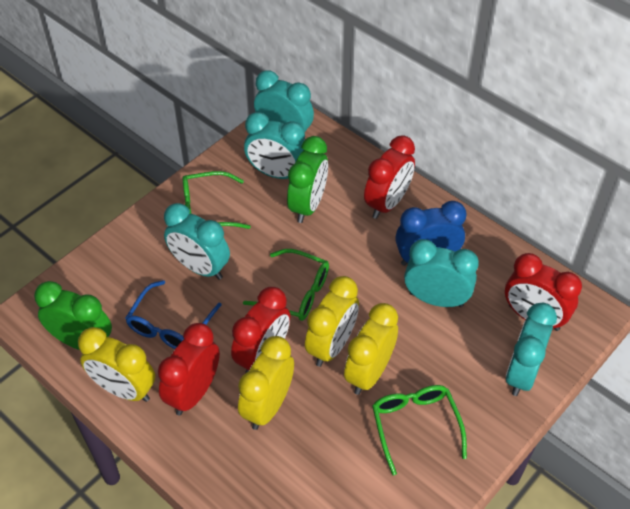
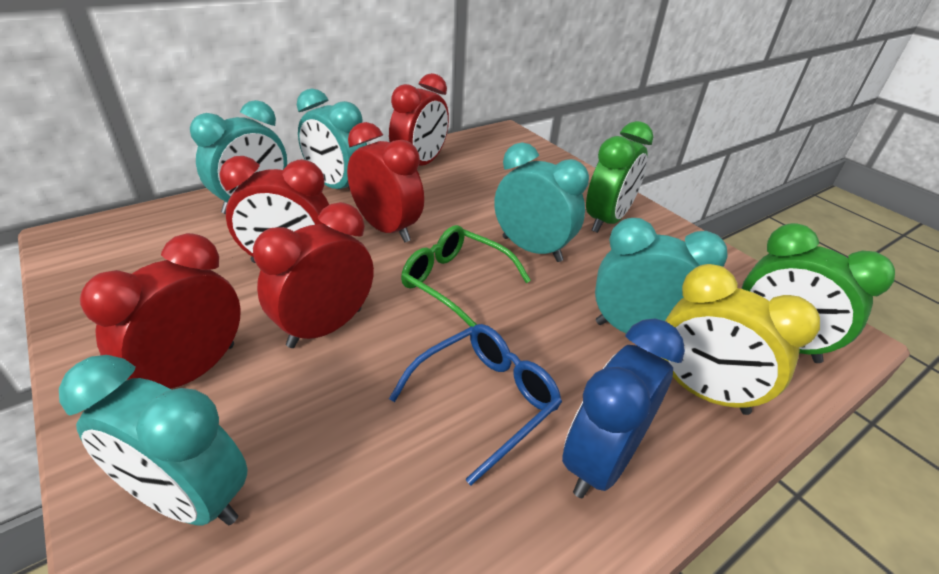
green glasses: [183,171,251,229] [243,249,329,321] [372,385,467,475] = 3 -> [401,225,531,327] = 1
red clock: [158,323,220,416] [231,287,290,374] [364,135,415,219] [505,253,582,331] = 4 -> [80,233,241,389] [219,156,329,263] [253,202,374,348] [347,122,424,243] [389,73,449,166] = 5
yellow clock: [78,327,155,402] [238,336,294,430] [305,276,359,367] [344,303,398,395] = 4 -> [663,264,820,415] = 1

